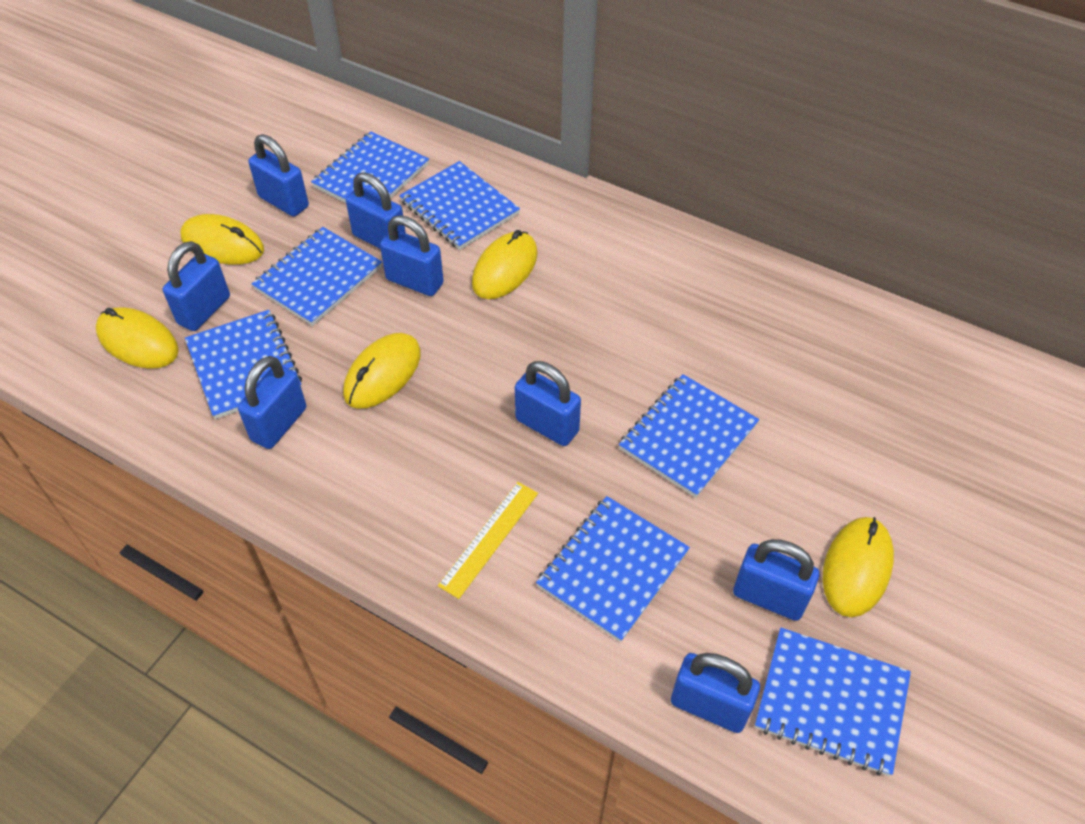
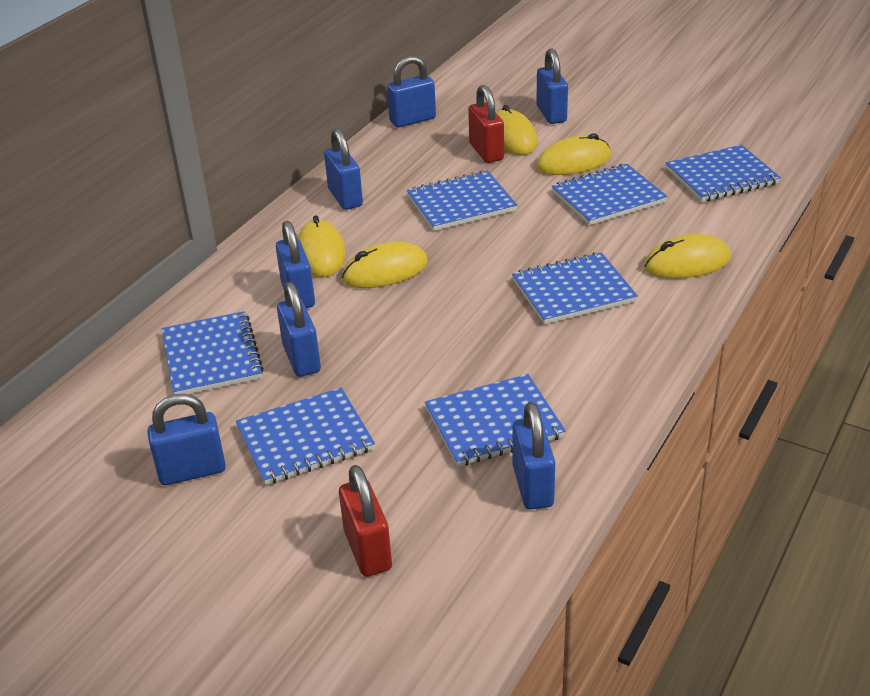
blue padlock: [163,241,230,331] [238,356,306,449] [248,134,309,217] [346,172,406,249] [380,215,444,296] [515,361,581,446] [671,653,760,733] [733,539,819,621] = 8 -> [147,394,226,485] [276,221,315,308] [277,282,321,377] [324,128,363,210] [387,56,436,127] [512,402,555,510] [537,49,568,124] = 7
red padlock: none = 0 -> [339,465,392,577] [468,85,504,163] = 2
yellow ruler: [438,482,538,599] = 1 -> none = 0

